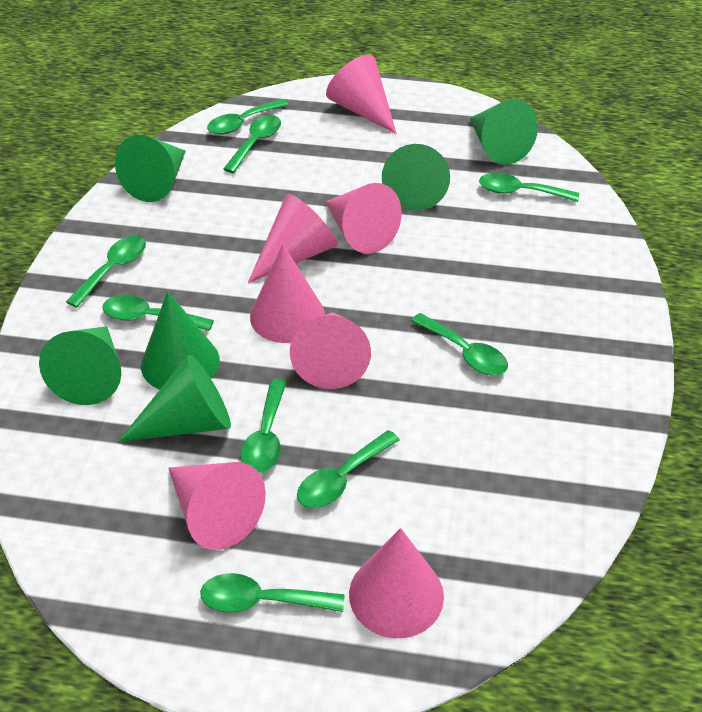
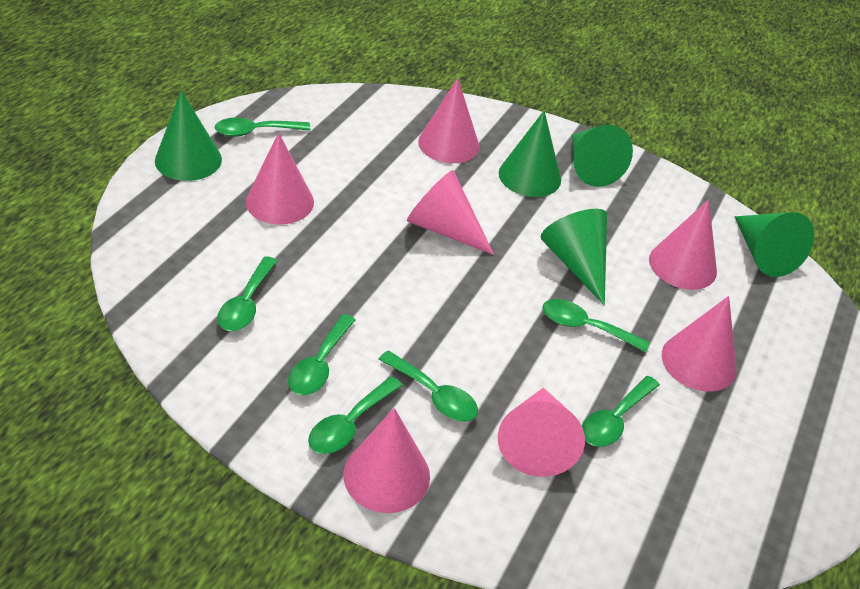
green cone: [39,326,121,405] [115,135,186,202] [118,355,231,442] [141,291,220,390] [382,144,450,211] [470,99,538,165] = 6 -> [155,90,222,181] [499,111,561,197] [541,209,607,305] [572,125,633,187] [735,212,814,277] = 5
green spoon: [66,236,146,308] [102,295,214,331] [200,573,344,613] [207,99,288,135] [223,115,281,173] [240,379,287,473] [297,430,400,508] [411,313,508,375] [479,173,579,202] = 9 -> [215,117,310,137] [217,256,277,331] [288,314,355,395] [308,376,403,454] [378,350,478,422] [542,299,650,352] [582,376,660,447] = 7

